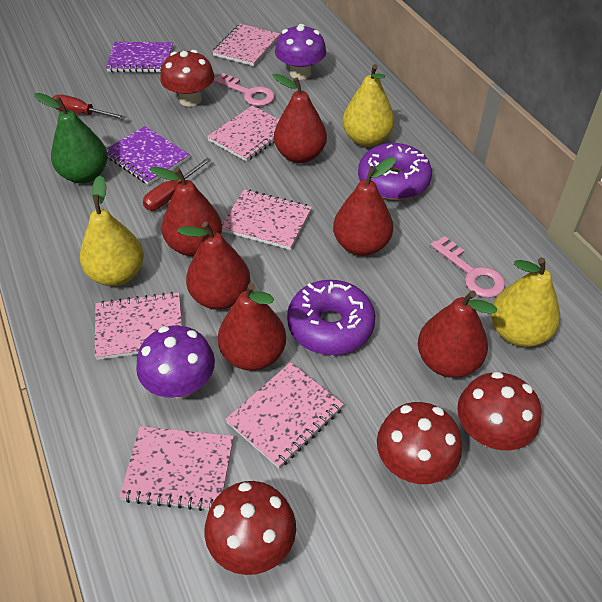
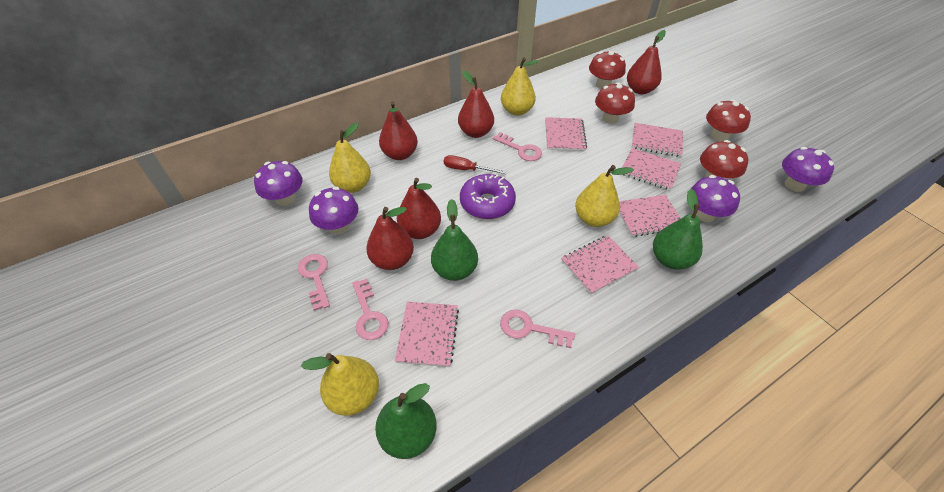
green pear: [34,93,108,183] = 1 -> [375,383,437,459] [431,199,478,281] [653,189,703,270] = 3
pink key: [213,73,275,106] [430,236,505,298] = 2 -> [298,254,330,311] [352,279,388,340] [493,132,542,161] [500,310,575,348] = 4
purple donut: [287,280,375,355] [358,143,432,200] = 2 -> [460,174,516,219] = 1
purple mushroom: [136,326,215,398] [275,24,326,80] = 2 -> [254,161,303,206] [309,187,358,235] [691,175,740,222] [782,147,834,192] = 4
purple notebook: [106,42,173,73] [106,126,190,185] = 2 -> none = 0
red pear: [150,167,222,256] [177,221,250,310] [218,283,286,371] [273,74,327,163] [333,157,396,256] [418,290,497,378] = 6 -> [366,207,414,270] [379,101,418,160] [397,178,441,239] [458,70,494,138] [627,30,666,94] = 5
red screwdriver: [53,95,126,120] [143,157,211,210] = 2 -> [444,155,506,174] = 1
yellow pear: [80,176,144,286] [342,64,395,147] [491,258,560,347] = 3 -> [301,353,379,416] [329,123,371,193] [501,58,539,116] [575,165,634,227] = 4

